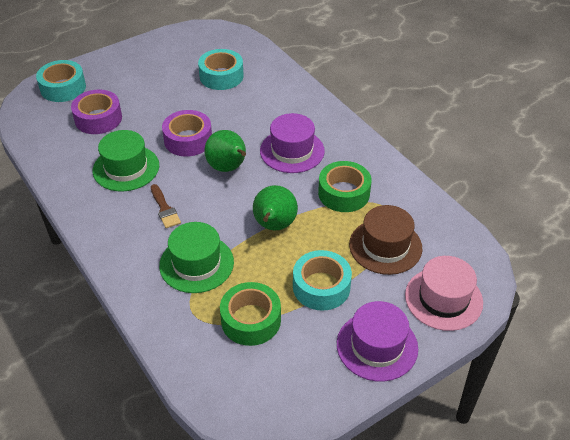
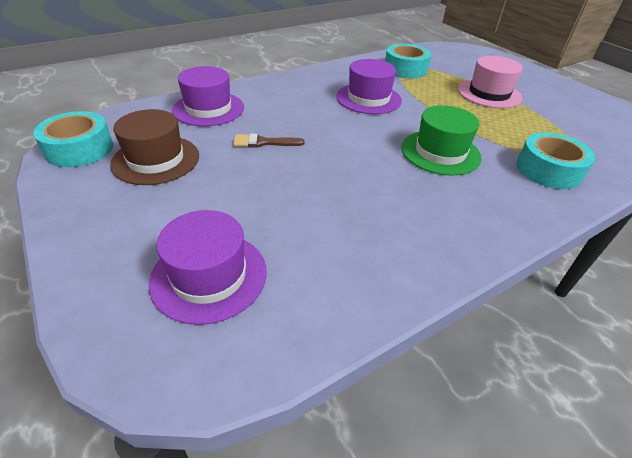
green hat: [93,130,159,192] [159,222,234,293] = 2 -> [401,105,481,176] = 1
green pear: [204,130,246,172] [253,185,298,231] = 2 -> none = 0
green tape: [220,282,281,346] [318,161,371,212] = 2 -> none = 0
purple hat: [260,113,325,173] [337,301,418,382] = 2 -> [149,210,267,325] [172,66,244,126] [336,59,402,114] = 3
purple tape: [71,90,122,134] [162,110,212,156] = 2 -> none = 0

